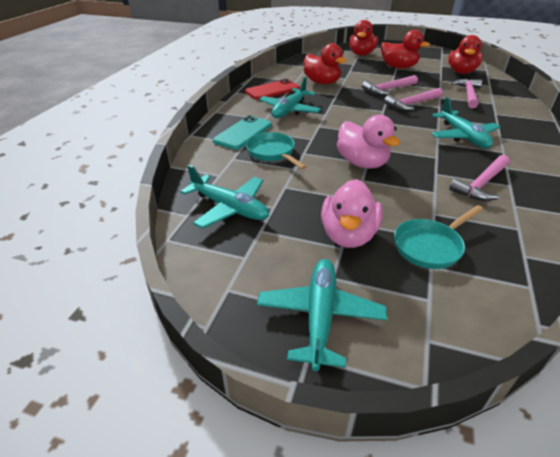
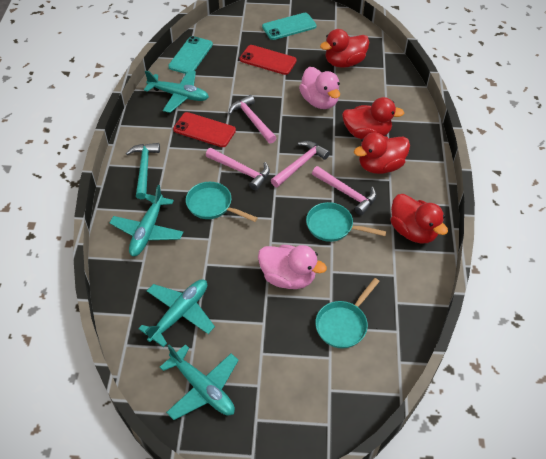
red phone: [245,79,300,100] = 1 -> [173,112,236,147] [240,45,297,75] = 2
turquoise hammer: none = 0 -> [126,143,160,199] = 1
turquoise pan: [246,132,307,170] [394,205,484,269] = 2 -> [186,182,258,222] [306,202,387,242] [315,278,380,348] = 3
turquoise phone: [213,115,272,150] = 1 -> [168,36,213,74] [262,13,317,40] = 2

